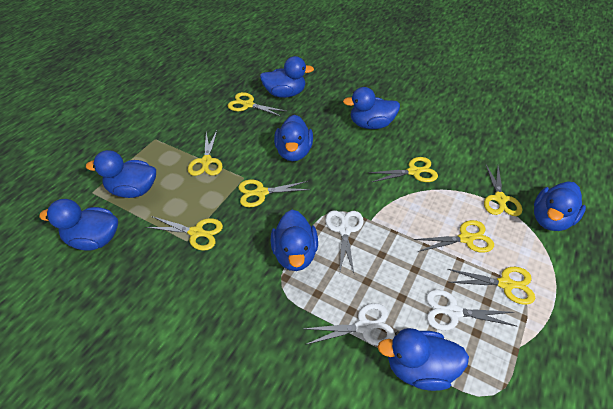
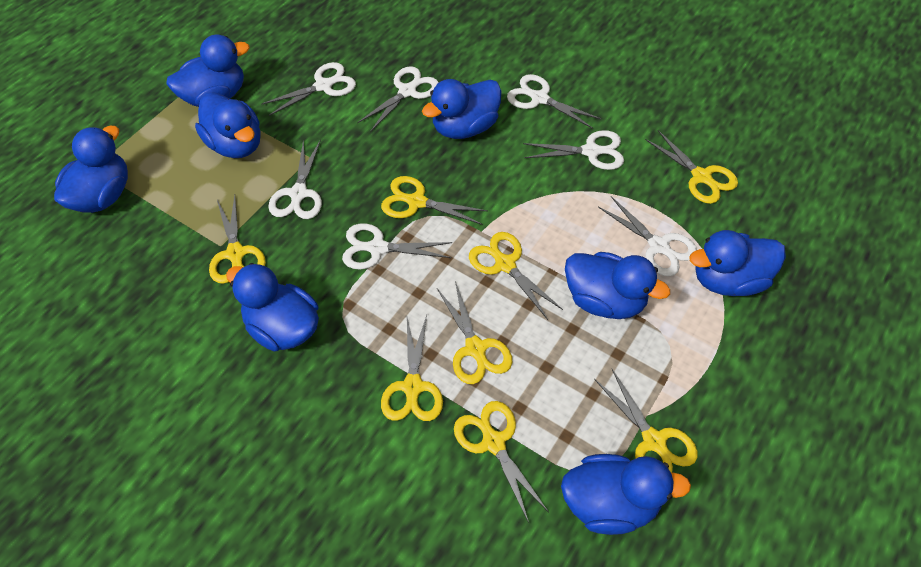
white scissors: [303,303,395,346] [325,210,364,273] [426,289,516,331] = 3 -> [261,62,356,116] [268,139,322,219] [342,223,452,270] [357,66,439,132] [507,74,601,129] [523,130,624,170] [598,196,697,276] = 7

